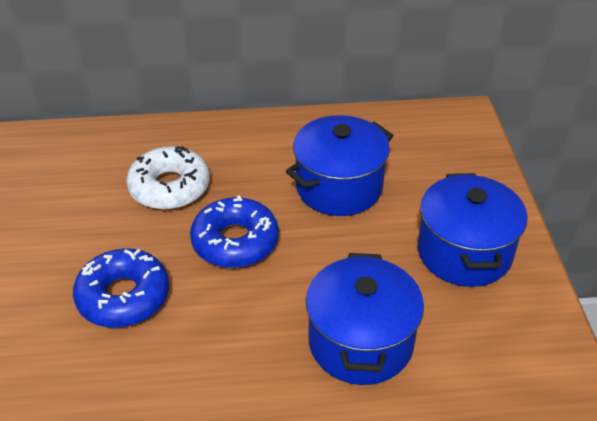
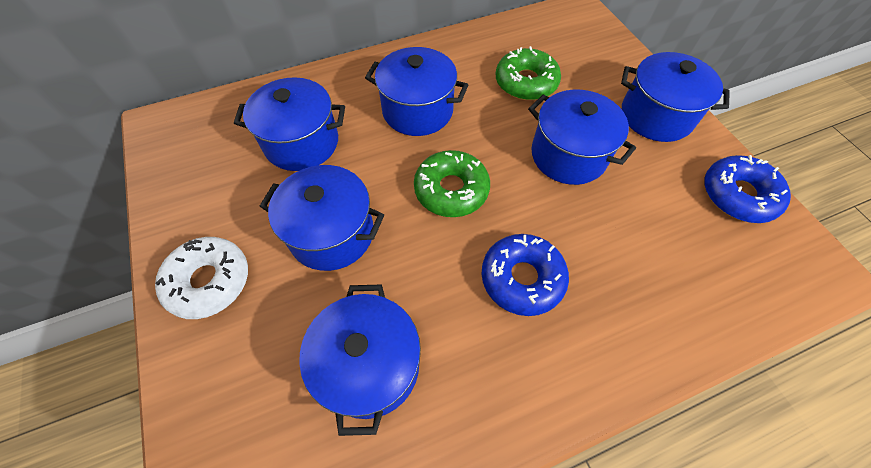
blue pot: [286,115,394,216] [306,253,424,385] [418,173,528,287] = 3 -> [234,77,345,171] [260,165,384,271] [299,285,421,436] [365,47,468,136] [528,90,636,185] [621,52,730,142] = 6
green donut: none = 0 -> [414,150,490,217] [495,46,561,100] = 2

